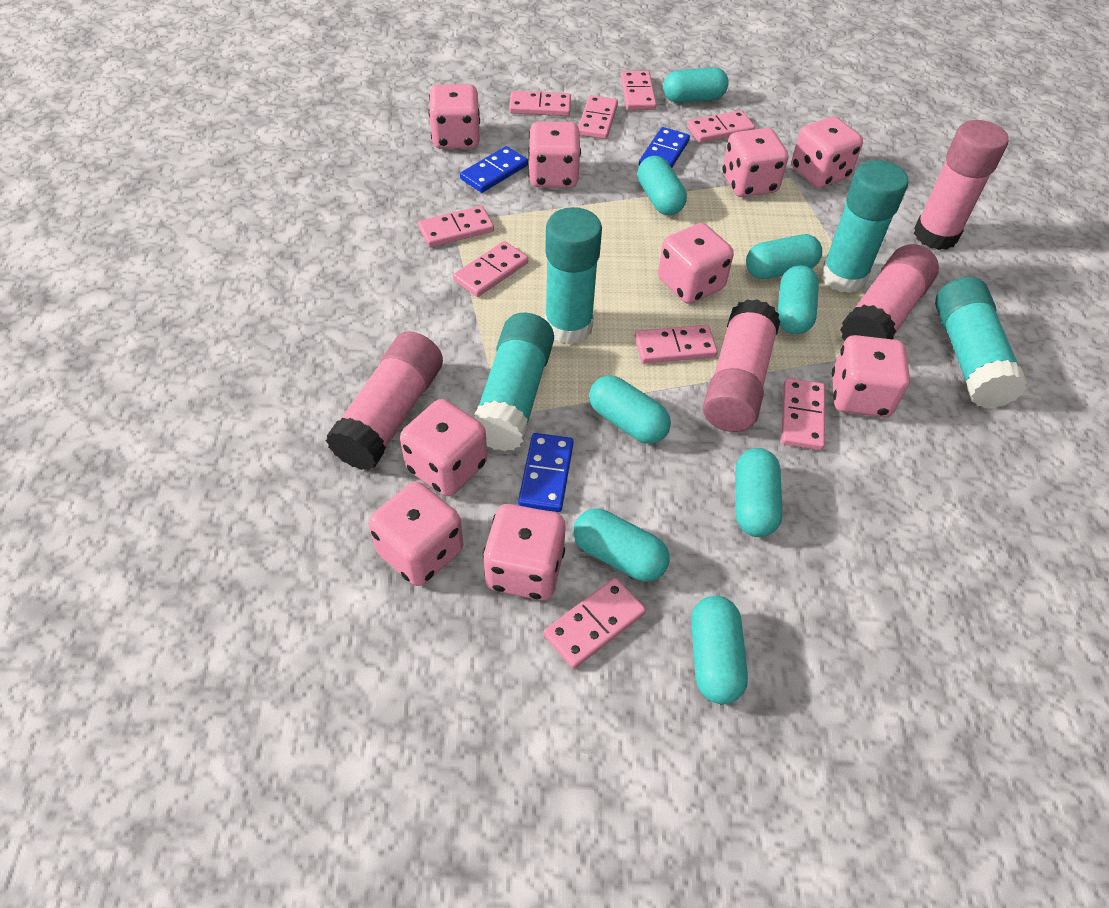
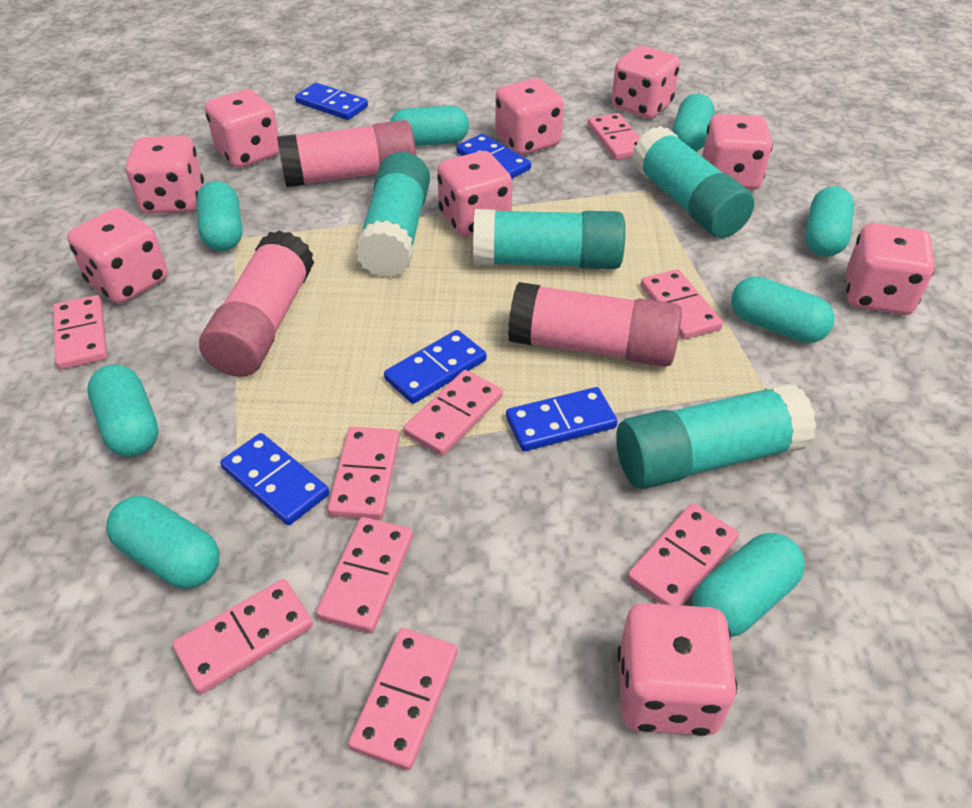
blue domino: [460,146,528,193] [518,433,574,512] [639,127,690,168] = 3 -> [220,433,329,525] [295,83,368,120] [384,330,486,404] [456,134,531,179] [506,387,618,451] = 5
pink glue stick: [326,331,443,470] [703,299,780,432] [840,244,939,340] [914,120,1009,250] = 4 -> [199,230,314,377] [277,120,416,187] [508,282,682,367] = 3

